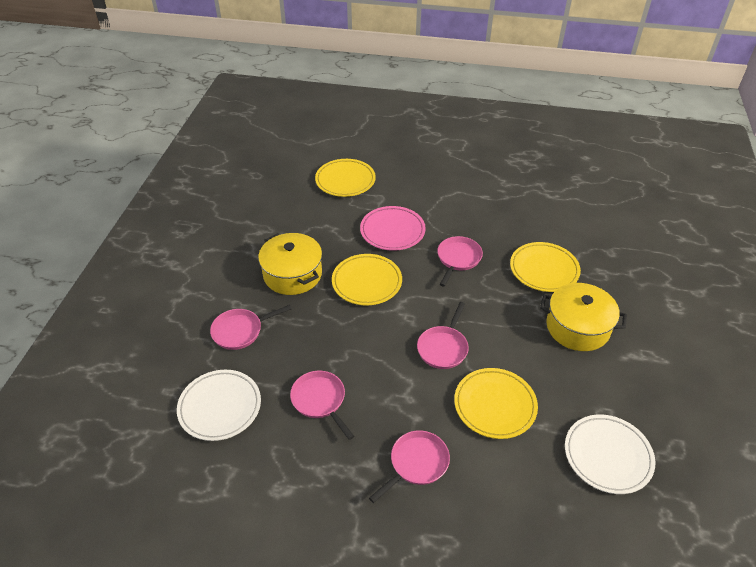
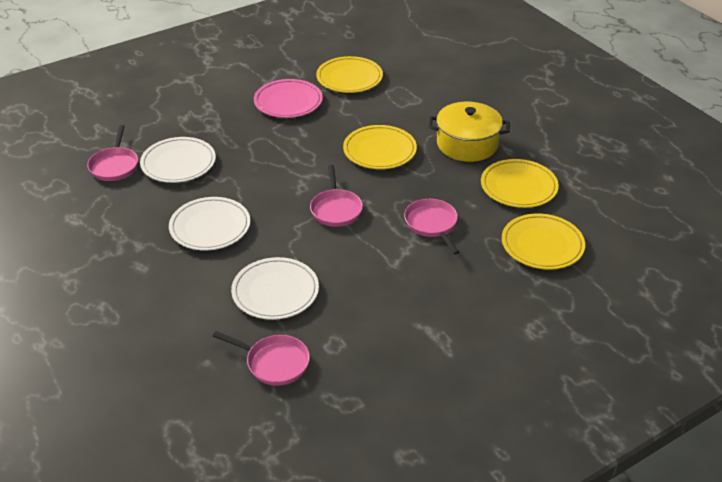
pink pan: [210,305,291,350] [290,371,354,440] [369,430,450,503] [417,302,469,369] [437,236,483,286] = 5 -> [87,125,138,181] [213,331,310,385] [310,165,363,227] [404,199,459,255] = 4
white plate: [177,370,261,441] [565,414,656,494] = 2 -> [140,137,216,183] [169,197,250,250] [231,257,319,320] = 3
yellow pot: [258,233,322,295] [540,283,627,351] = 2 -> [429,102,510,162] = 1

